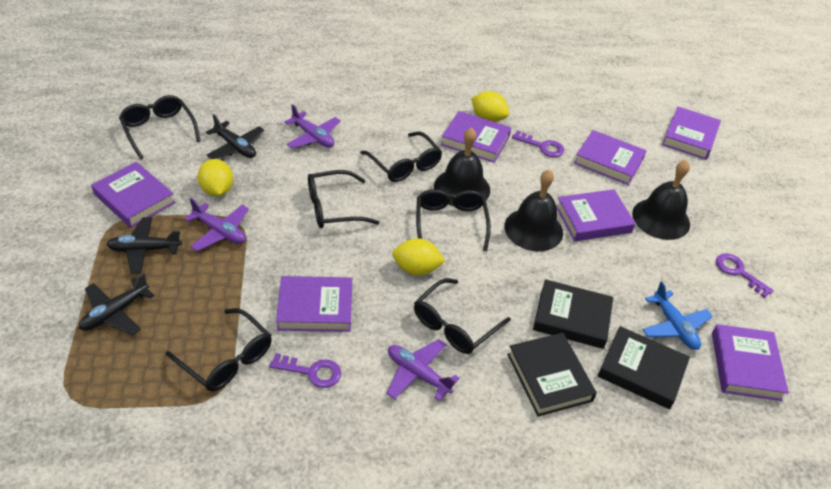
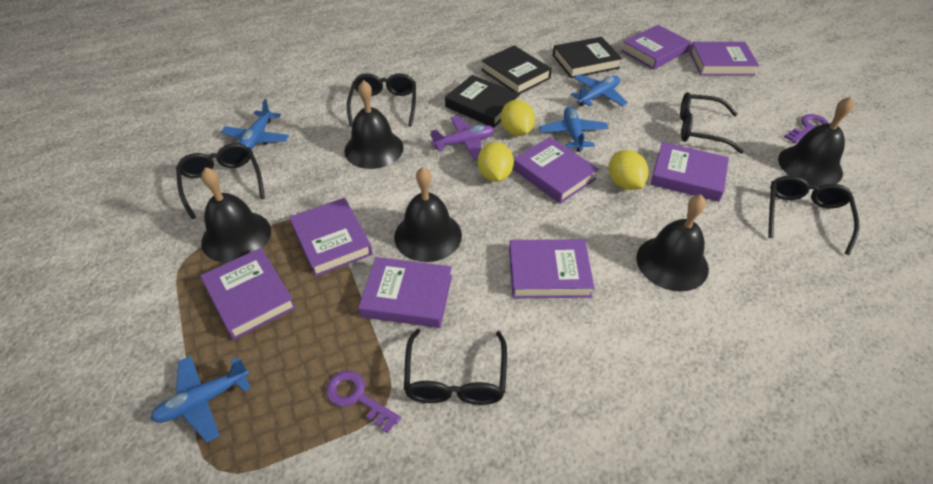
black bell: [434,128,490,207] [504,169,563,251] [632,160,690,240] = 3 -> [201,167,271,263] [344,80,404,169] [394,167,462,262] [636,194,709,292] [778,97,854,187] = 5
black glasses: [119,95,201,159] [166,308,272,391] [308,170,380,228] [360,132,442,182] [414,278,511,354] [416,189,491,251] = 6 -> [176,143,265,219] [347,73,416,126] [404,329,507,405] [680,92,744,154] [768,176,859,255] = 5
black plane: [79,273,154,335] [107,217,182,274] [206,114,264,159] = 3 -> none = 0
blue plane: [642,281,713,350] = 1 -> [151,356,251,443] [221,99,289,150] [539,107,608,152] [571,74,628,107] = 4
purple book: [91,162,176,228] [276,276,352,332] [441,111,511,163] [556,189,636,241] [574,130,647,185] [662,107,721,160] [712,324,789,401] = 7 -> [200,248,296,340] [289,198,373,277] [358,257,452,328] [509,239,594,298] [513,137,599,204] [621,25,691,69] [650,142,729,202] [689,42,759,76] = 8
purple key: [269,353,341,388] [512,130,564,157] [716,253,774,298] = 3 -> [326,370,401,433] [784,114,828,144] = 2
purple plane: [184,198,249,251] [284,104,341,148] [386,339,460,401] = 3 -> [430,116,495,160] = 1

